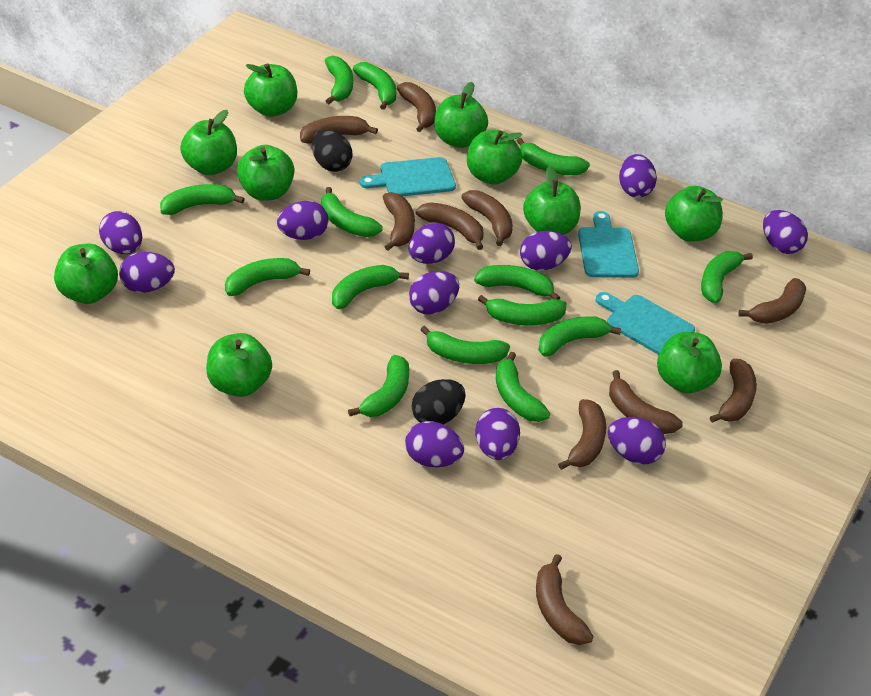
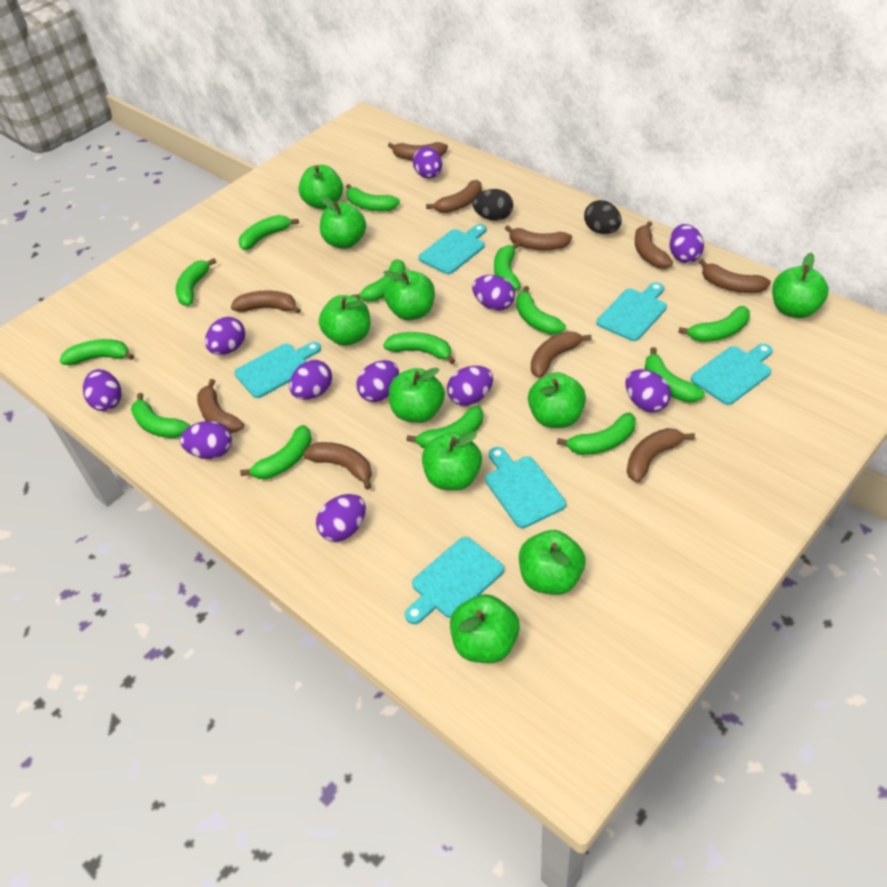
turquoise cutting board: [360,157,456,196] [578,211,639,278] [596,292,695,355] = 3 -> [234,342,321,398] [405,537,504,624] [419,224,486,274] [485,447,566,528] [597,282,667,341] [691,344,773,405] = 6

